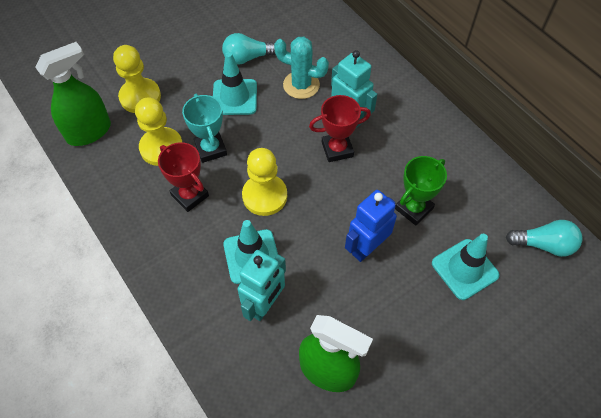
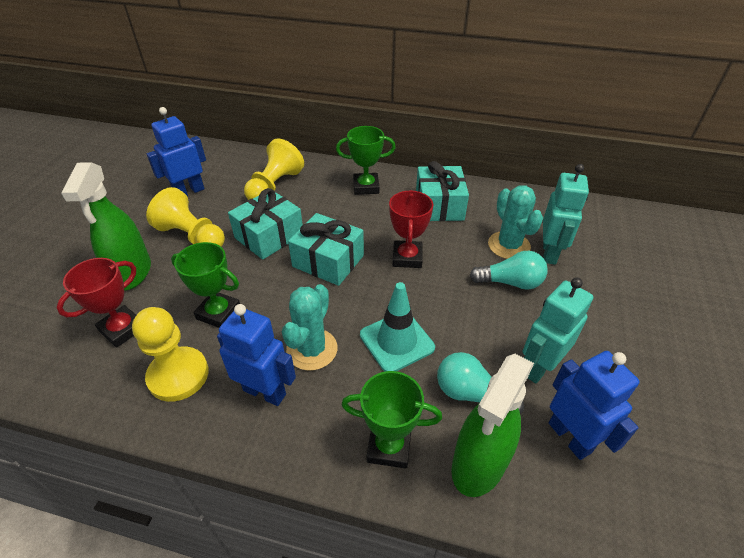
blue robot: [345,190,397,262] = 1 -> [147,107,206,196] [217,304,296,406] [549,351,640,460] = 3
green trophy: [395,156,447,226] = 1 -> [171,242,240,328] [336,126,396,195] [342,371,442,469] = 3
turquoise cactus: [274,37,329,99] = 1 -> [282,284,338,371] [488,185,543,259] = 2
turquoise gift: none = 0 -> [228,188,303,260] [288,213,364,286] [416,161,469,221] = 3
turquoise traffic cone: [213,52,257,115] [223,220,278,284] [432,234,500,300] = 3 -> [360,282,435,372] = 1
turquoise trophy: [182,94,227,163] = 1 -> none = 0

